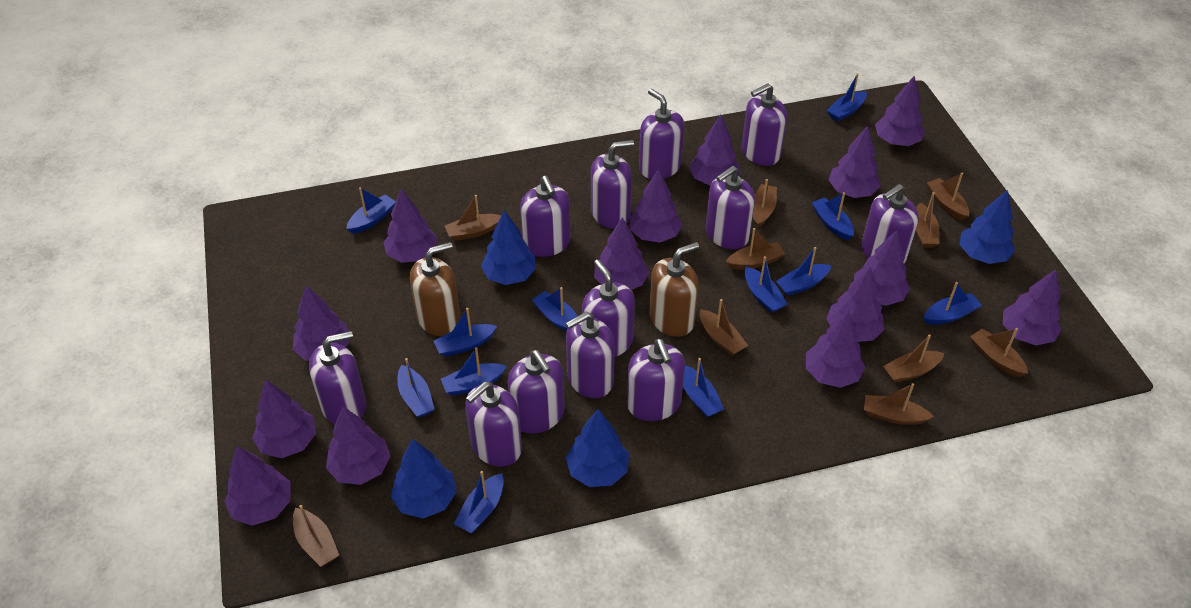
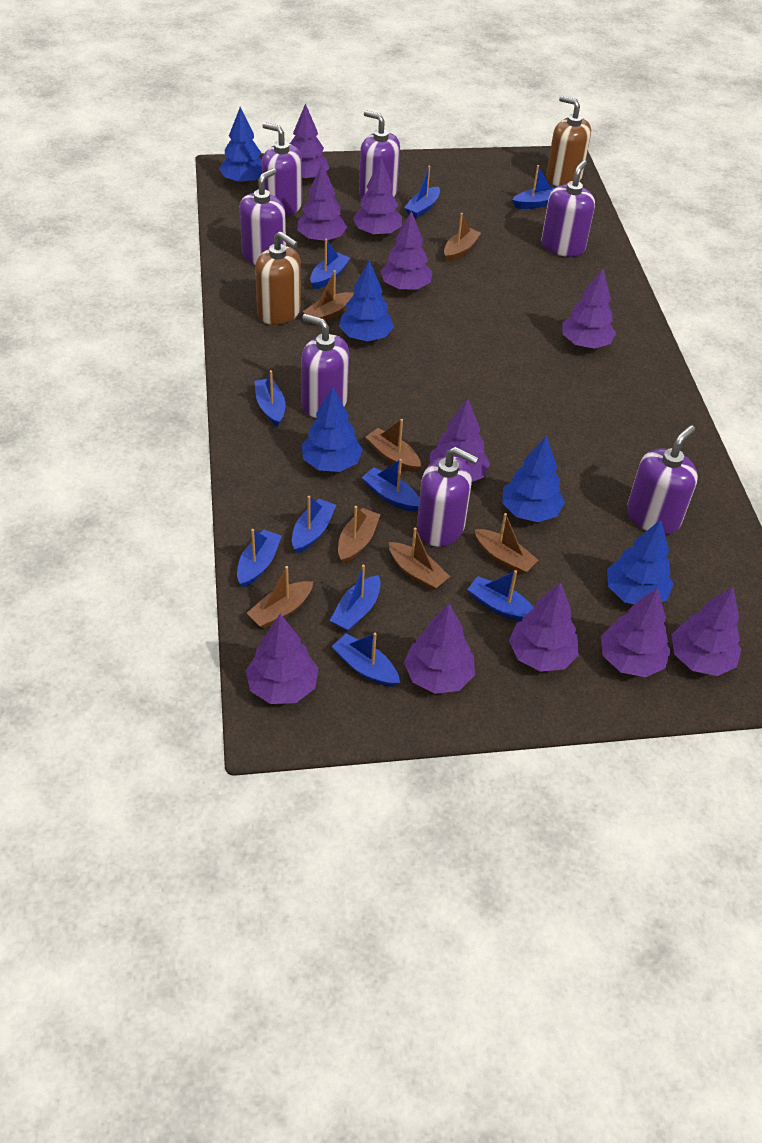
blue boat: [346,187,396,234] [398,358,434,418] [434,308,497,357] [441,347,507,396] [454,471,504,533] [532,287,577,332] [683,358,724,417] [745,256,788,313] [776,247,831,296] [812,192,854,240] [827,73,867,122] [924,282,982,325] = 12 -> [237,529,282,587] [254,370,285,427] [292,496,336,553] [310,238,350,289] [330,565,381,631] [332,633,400,687] [361,459,420,512] [404,165,440,219] [467,570,534,622] [512,165,555,209] = 10
blue tree: [391,439,457,518] [481,210,536,285] [566,409,629,487] [959,190,1015,264] = 4 -> [219,107,262,185] [302,387,363,472] [339,260,394,341] [502,435,565,522] [607,520,673,604] = 5
brown boat: [293,505,339,567] [445,195,501,241] [700,299,748,356] [726,228,785,270] [753,179,777,228] [864,383,934,425] [883,334,944,383] [916,192,940,248] [927,172,969,221] [970,328,1028,377] = 10 -> [247,566,313,629] [303,270,354,325] [338,506,381,564] [365,419,421,472] [389,527,450,591] [444,213,481,262] [474,513,539,575] = 7
purple soap dispenser: [309,331,366,424] [465,381,522,467] [508,350,565,434] [520,176,570,257] [565,312,615,398] [582,260,635,357] [591,140,634,229] [627,339,685,421] [639,89,684,179] [706,166,755,249] [741,83,787,166] [862,184,919,263] = 12 -> [240,168,286,265] [262,122,302,216] [301,314,349,418] [359,110,400,198] [417,447,479,547] [541,160,595,257] [627,425,698,535] = 7
purple tree: [224,446,291,526] [252,380,316,458] [293,286,350,361] [326,406,390,485] [383,189,438,263] [594,217,649,290] [630,169,682,242] [689,114,739,185] [806,310,865,388] [826,266,885,342] [829,126,881,198] [854,230,910,306] [875,76,925,146] [1003,269,1062,345] = 14 -> [246,614,318,704] [290,103,329,181] [297,164,347,243] [353,158,402,237] [380,211,432,291] [404,604,475,694] [430,399,490,482] [509,582,579,672] [562,269,616,349] [601,588,671,677] [671,587,741,676] = 11

